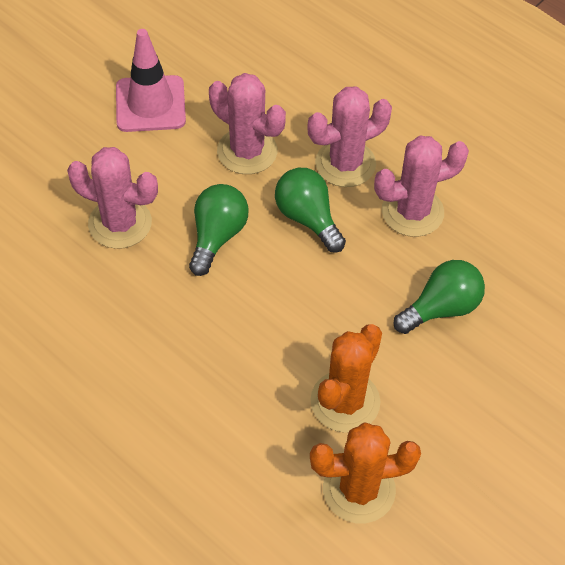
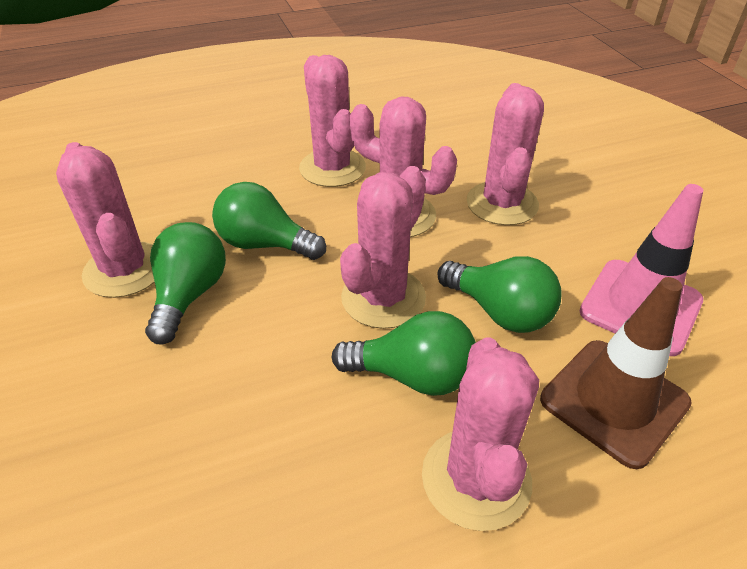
brown traffic cone: none = 0 -> [540,277,692,469] = 1
green light bulb: [189,184,248,276] [275,168,346,253] [394,260,485,334] = 3 -> [145,222,226,344] [212,182,326,260] [332,311,476,396] [438,256,562,333] = 4
orange cactus: [310,324,382,433] [310,422,421,523] = 2 -> none = 0
pink cactus: [67,147,158,249] [209,73,286,174] [307,86,392,187] [374,136,469,237] = 4 -> [56,142,155,298] [299,55,366,187] [340,166,426,329] [350,96,457,237] [422,337,539,531] [467,83,544,225] = 6

